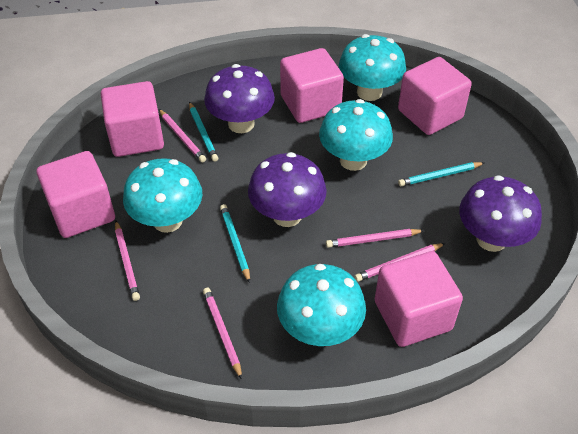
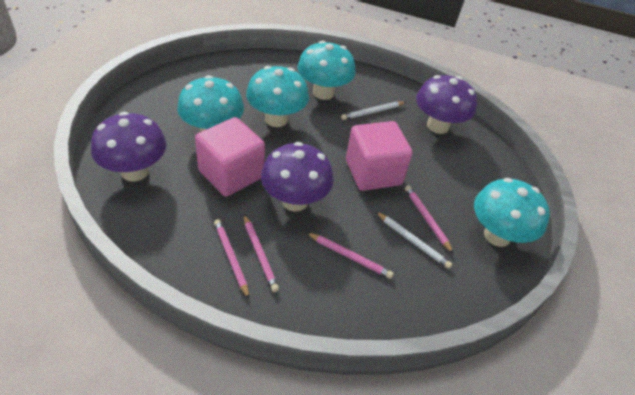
pink cube: [37,151,115,238] [101,81,164,157] [280,48,344,123] [375,251,463,347] [398,57,472,135] = 5 -> [195,117,265,197] [346,121,412,191] = 2
pink pencil: [115,221,140,301] [159,109,206,162] [203,287,242,379] [326,229,425,248] [354,243,445,282] = 5 -> [214,219,249,299] [244,214,279,292] [306,232,394,279] [405,186,453,253] = 4
turquoise pencil: [189,102,218,162] [220,204,250,283] [398,162,484,186] = 3 -> none = 0
white pencil: none = 0 -> [341,101,406,120] [376,212,452,269] = 2

